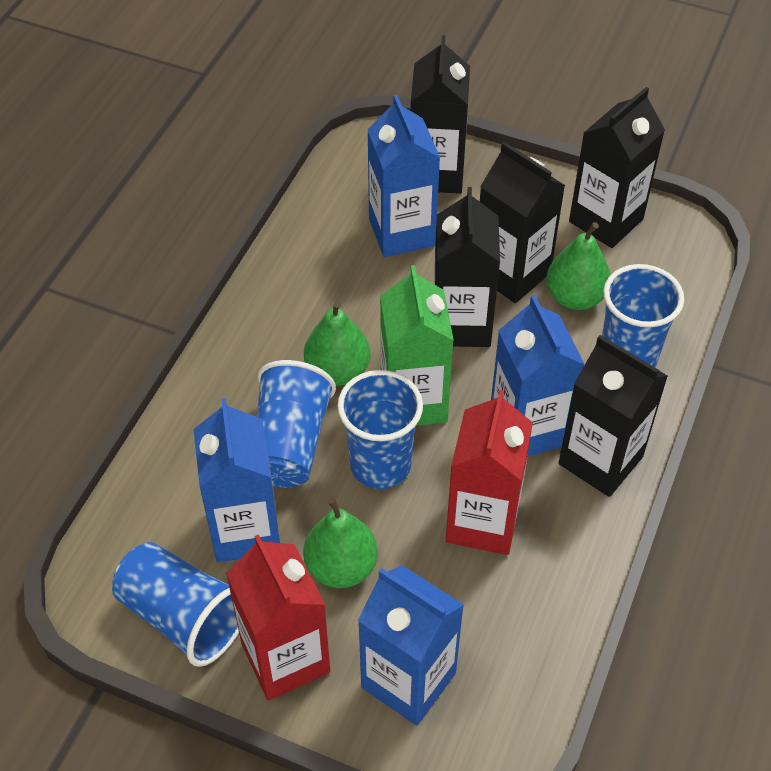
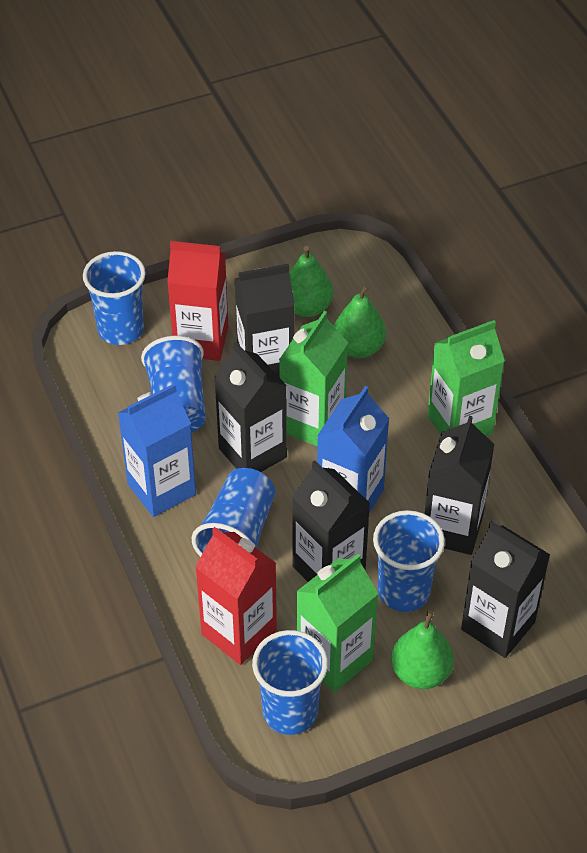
blue carton: [193,398,280,562] [358,565,464,726] [367,95,440,257] [491,295,585,456] = 4 -> [118,383,196,517] [317,386,389,513] = 2
blue cup: [112,542,239,667] [256,360,336,488] [337,370,423,489] [602,264,684,367] = 4 -> [83,251,146,345] [141,336,206,433] [192,468,276,557] [252,630,328,735] [373,510,445,612] = 5
green carton: [380,265,454,426] = 1 -> [279,311,348,446] [296,554,379,692] [427,320,505,436] = 3

